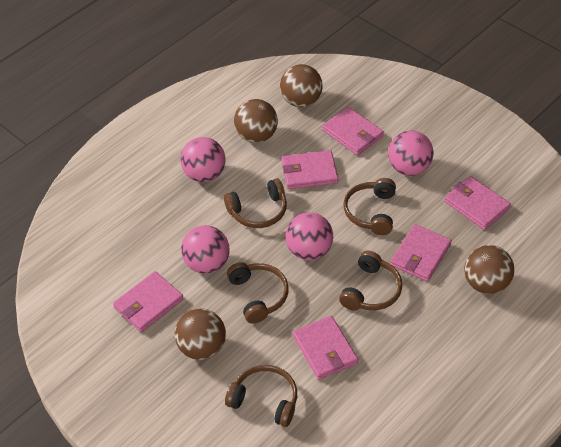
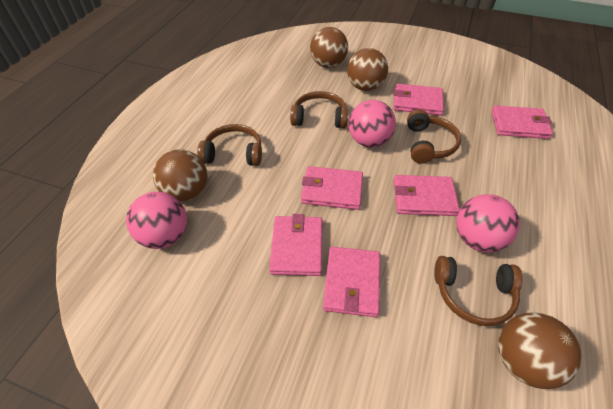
brown headphones: [224,178,287,228] [225,365,297,427] [227,262,289,323] [339,251,402,311] [343,178,396,235] = 5 -> [197,124,262,166] [290,91,348,128] [407,109,461,164] [434,256,523,326] = 4
pink ball: [180,137,225,182] [181,225,229,274] [285,212,333,260] [388,131,434,176] = 4 -> [126,192,187,249] [349,100,396,148] [456,194,520,252] = 3

